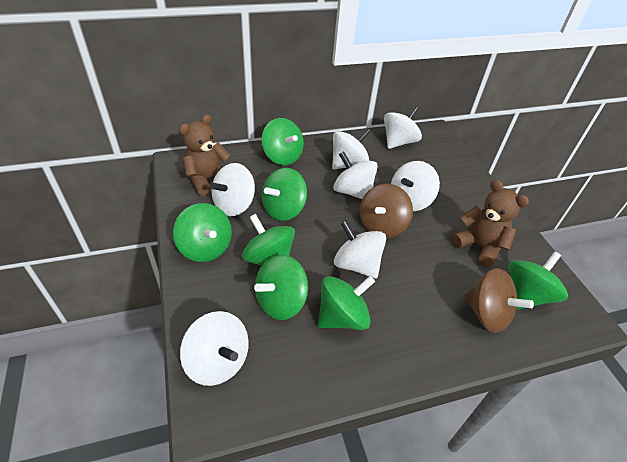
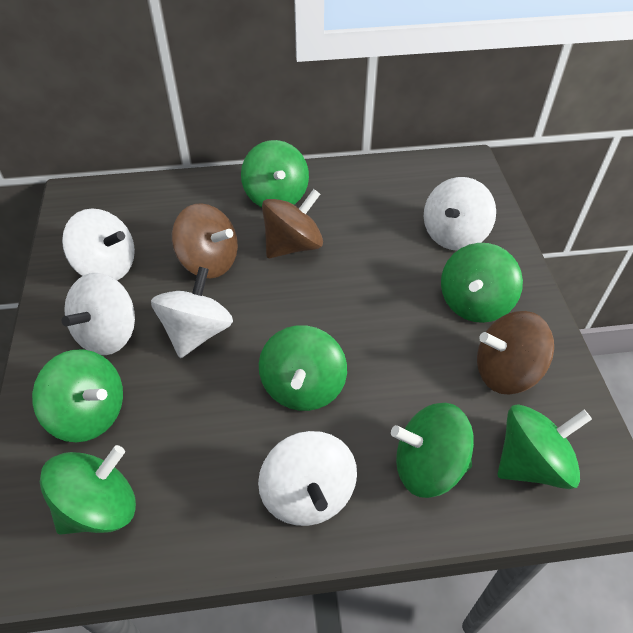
brown spinning top: [359,184,413,238] [464,268,534,333] = 2 -> [172,203,238,278] [262,189,323,258] [477,311,554,395] = 3
brown teddy bear: [179,114,231,196] [451,180,529,267] = 2 -> none = 0
white spinning top: [180,311,249,386] [210,163,255,216] [332,128,371,169] [333,151,378,199] [334,220,386,279] [384,106,422,149] [391,161,440,211] = 7 -> [62,208,135,280] [62,273,135,355] [151,267,233,358] [258,431,357,526] [424,177,496,251] = 5

